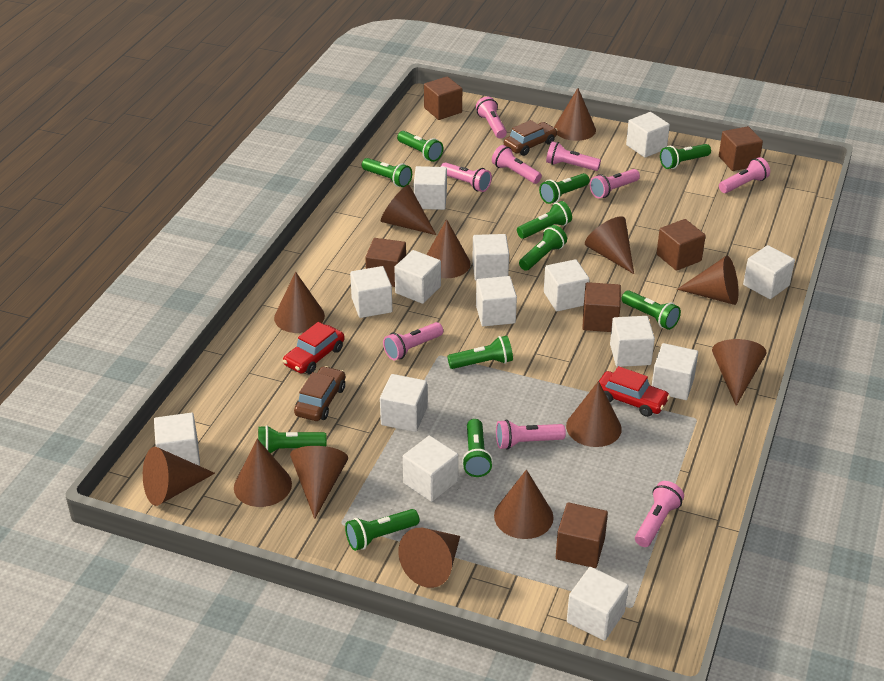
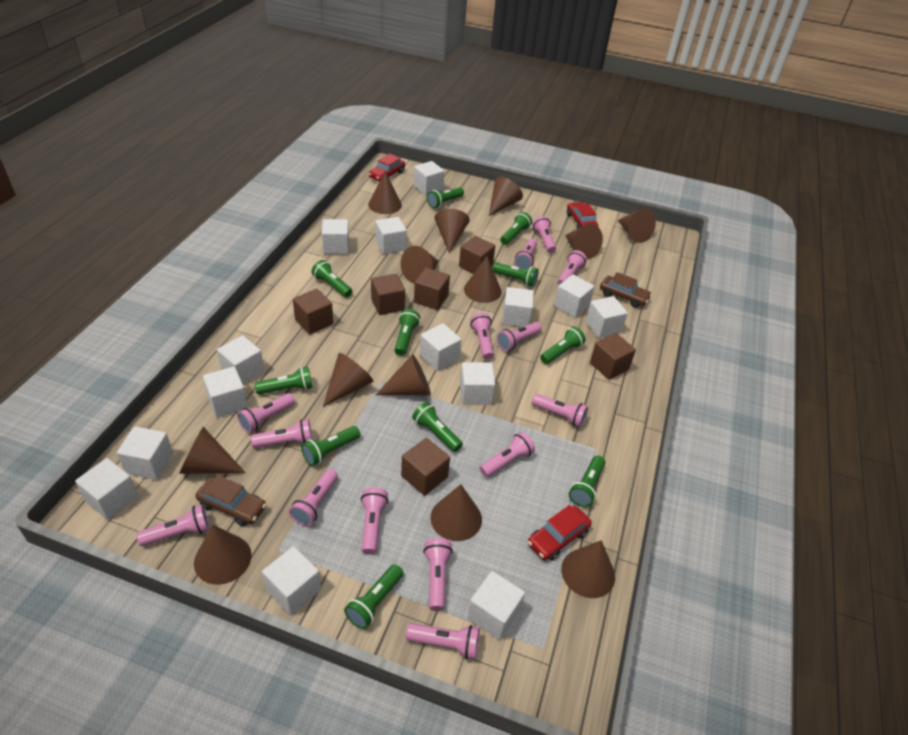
pink flashlight: [383,322,443,360] [440,162,492,192] [476,97,507,139] [492,145,542,184] [496,419,566,450] [546,141,601,171] [590,169,640,198] [635,481,684,547] [719,157,770,193] = 9 -> [136,504,210,546] [237,393,295,433] [251,419,313,448] [289,469,338,526] [360,487,388,554] [406,623,480,659] [423,538,453,611] [470,312,494,360] [480,432,535,477] [497,322,542,351] [514,239,537,269] [532,216,556,253] [532,394,588,428] [557,250,587,285] = 14
red car: [283,322,345,374] [599,366,670,417] = 2 -> [368,154,405,182] [528,505,592,561] [567,202,598,229] = 3

